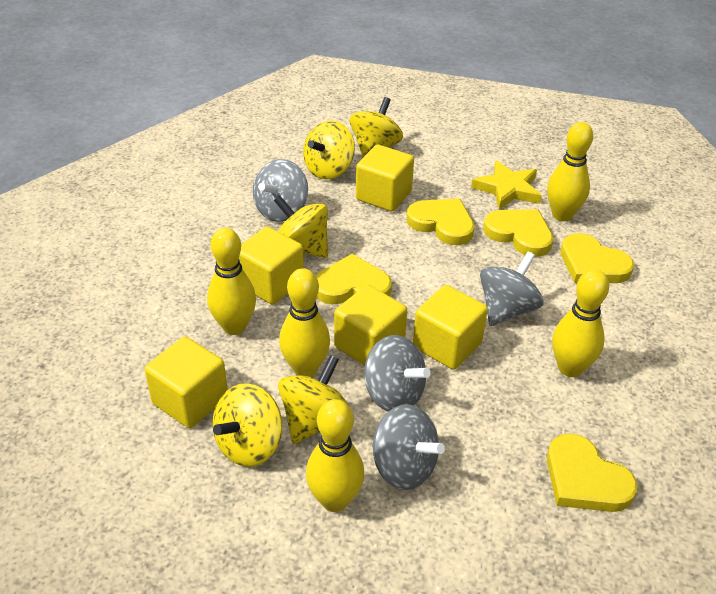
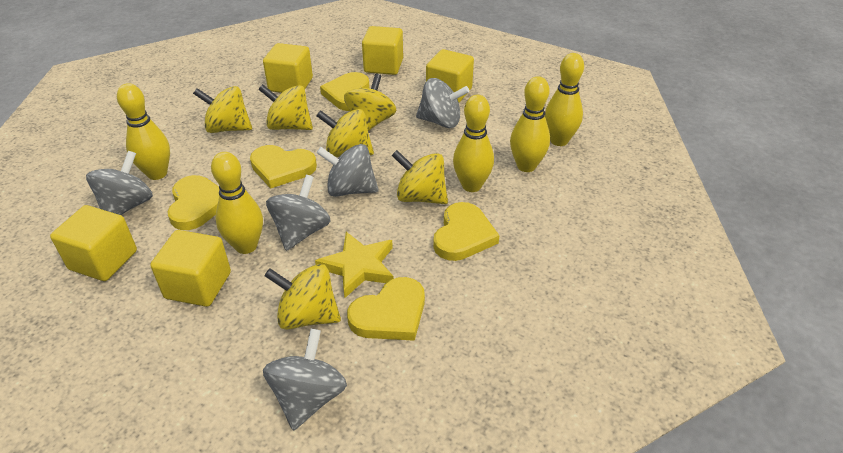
grey spinning top: [253,159,308,222] [364,335,431,412] [372,404,445,490] [480,251,544,326] = 4 -> [86,151,153,215] [263,329,347,431] [266,175,331,251] [317,144,378,197] [416,78,469,128] = 5
yellow spinning top: [212,383,283,467] [274,195,328,258] [278,355,349,444] [303,121,355,180] [350,97,403,158] = 5 -> [193,86,252,133] [258,84,313,130] [264,264,341,330] [317,109,374,157] [344,73,396,131] [392,150,448,204] = 6

